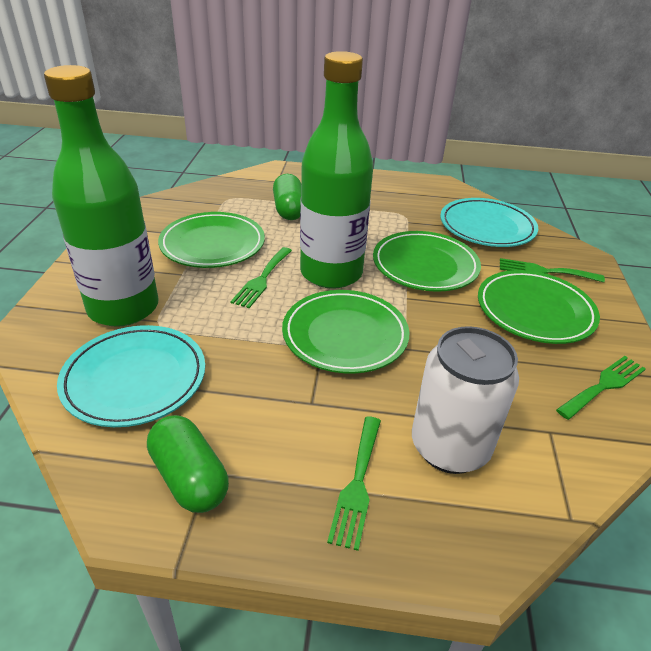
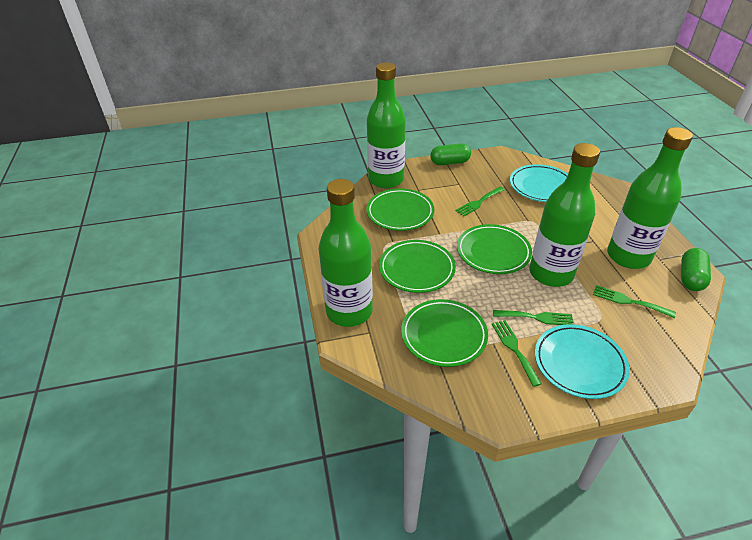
green bottle: [44,65,159,327] [300,51,373,289] = 2 -> [319,179,373,327] [367,62,406,188] [529,143,600,287] [607,127,693,269] = 4
white can: [412,326,519,474] = 1 -> none = 0

